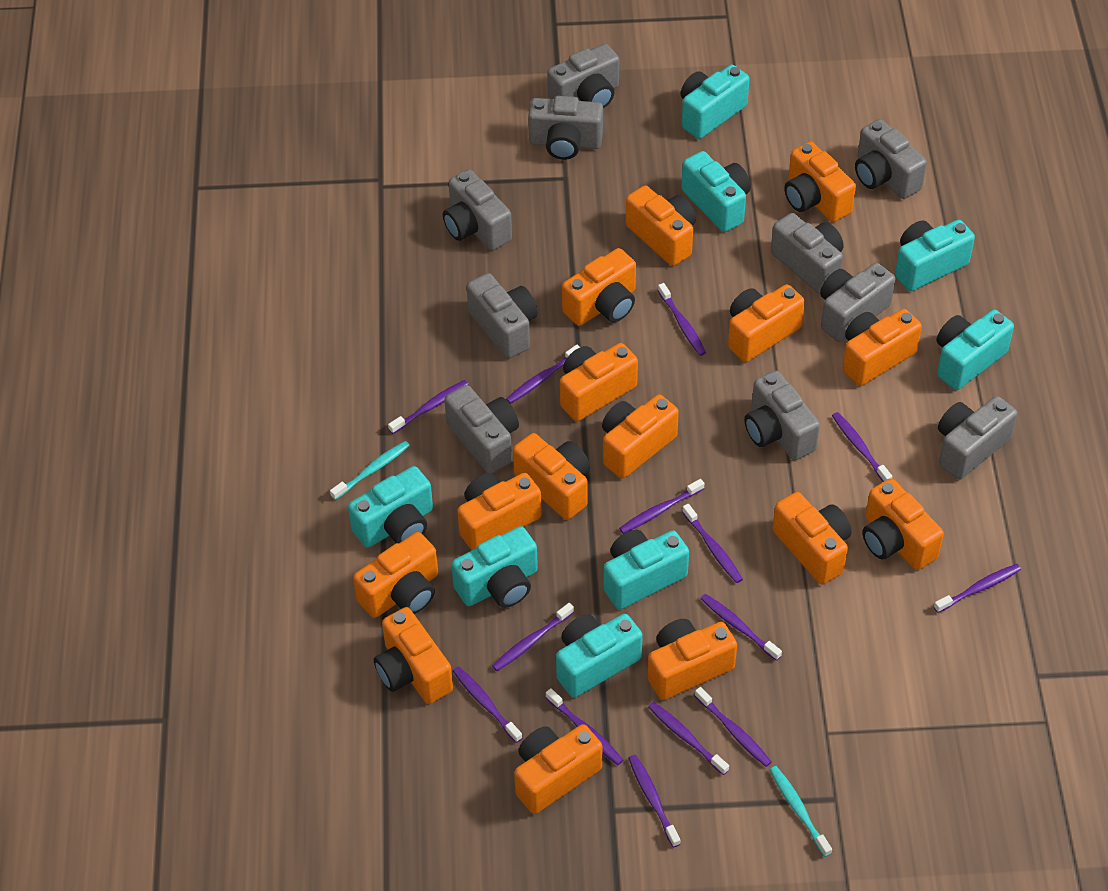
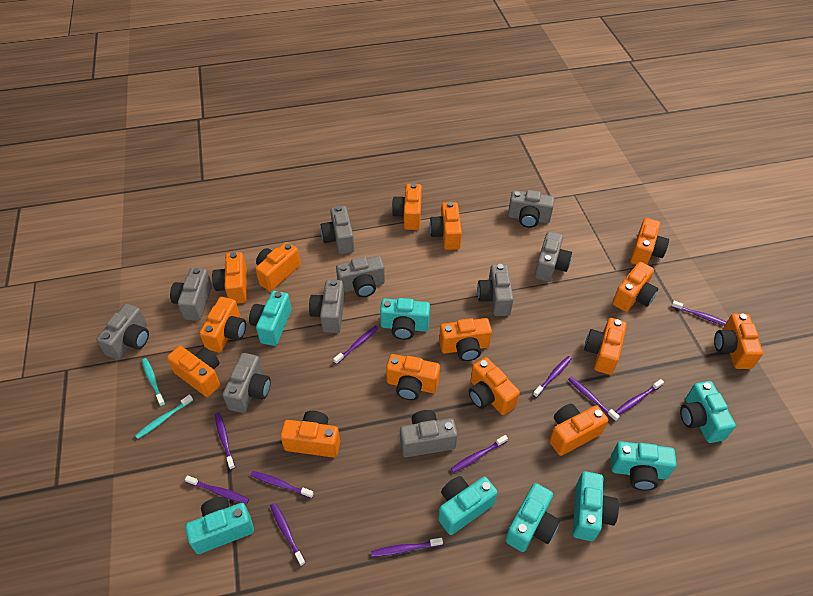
purple toothbrush: [388,380,468,434] [453,666,522,743] [492,603,574,671] [506,345,580,404] [546,688,623,765] [619,479,704,534] [628,755,681,847] [648,702,729,775] [658,283,706,356] [682,504,743,583] [695,687,771,767] [701,594,782,661] [832,412,892,482] [934,564,1021,613] = 14 -> [185,475,249,504] [215,413,235,470] [250,471,314,498] [270,503,306,566] [333,326,379,364] [371,538,443,557] [451,435,508,473] [533,356,572,398] [568,377,620,422] [615,379,664,415] [671,300,726,326] = 11

